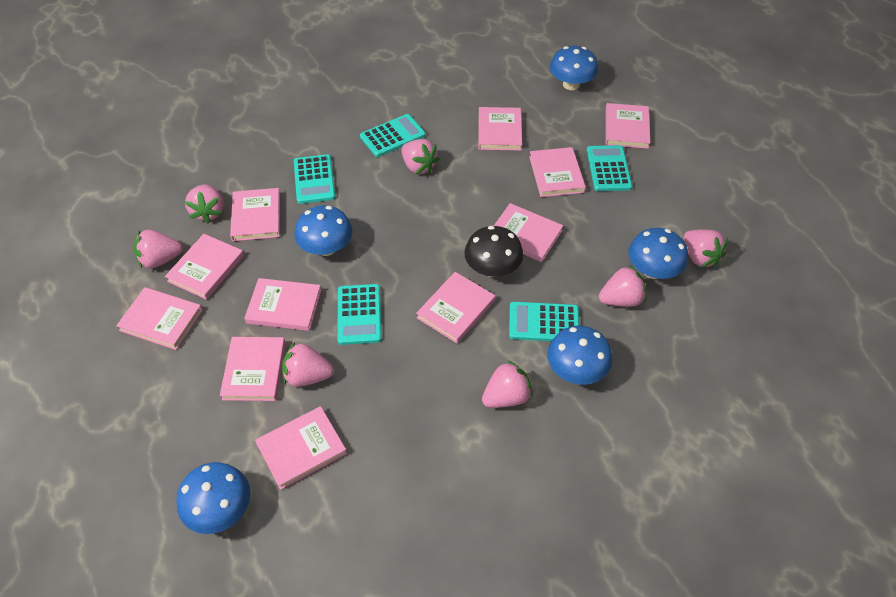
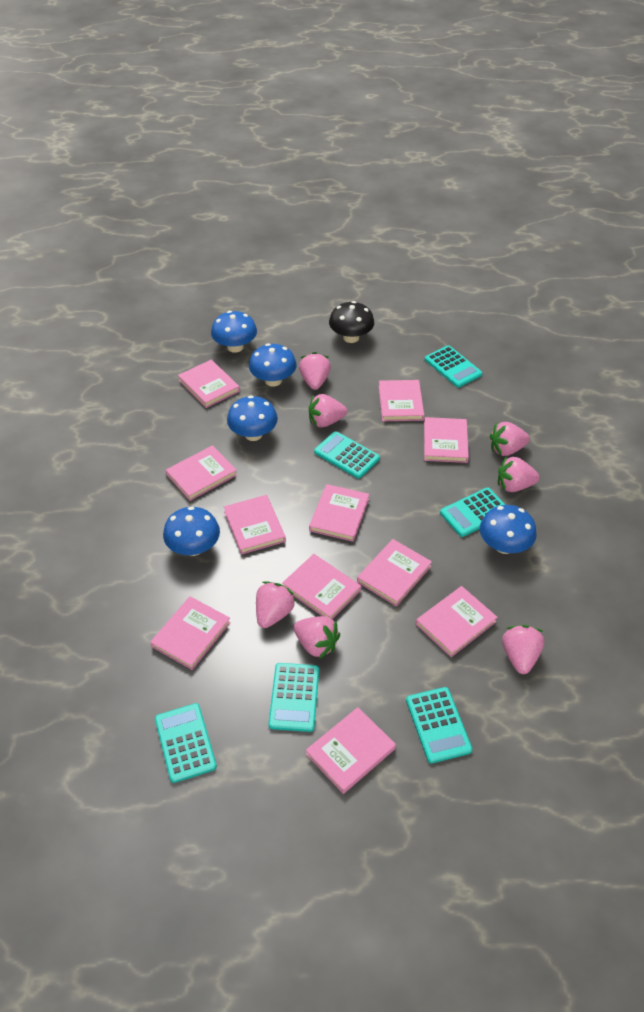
turquoise calculator: [294,154,335,204] [337,284,382,345] [360,114,426,157] [509,302,579,341] [587,145,632,191] = 5 -> [155,703,217,783] [268,663,319,732] [314,431,380,478] [406,687,472,763] [425,345,482,387] [440,488,506,537] = 6

